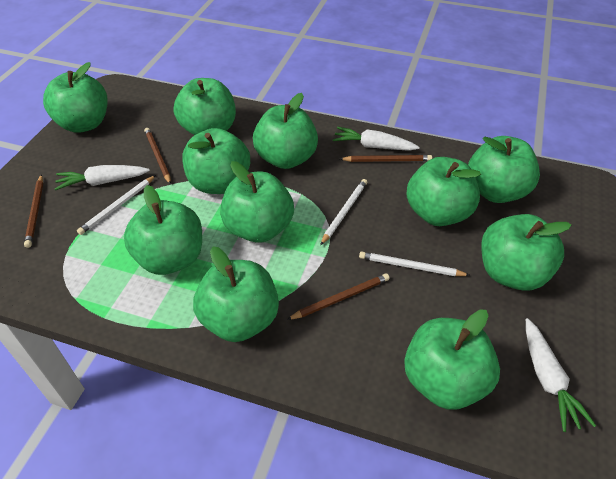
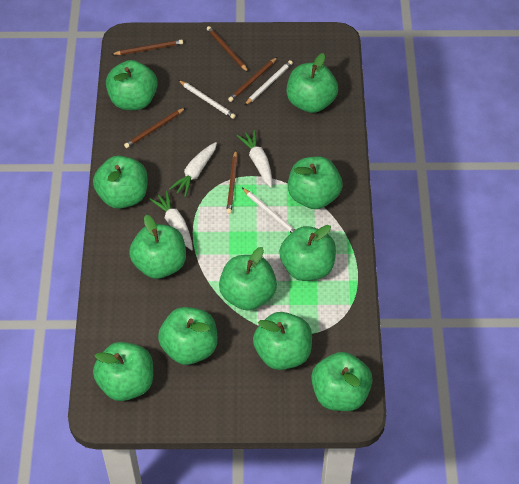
brown pencil: [24,174,43,248] [144,128,171,185] [287,273,390,320] [340,155,432,162] = 4 -> [111,39,183,55] [124,108,185,148] [207,26,248,72] [226,151,238,214] [228,57,277,102] = 5

